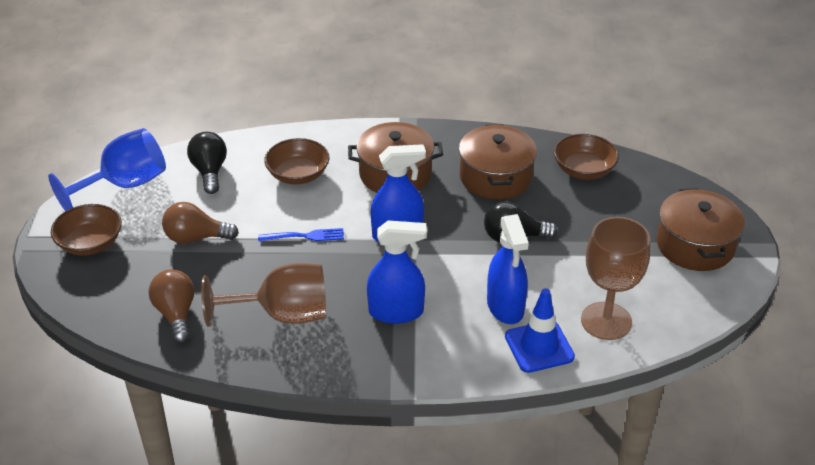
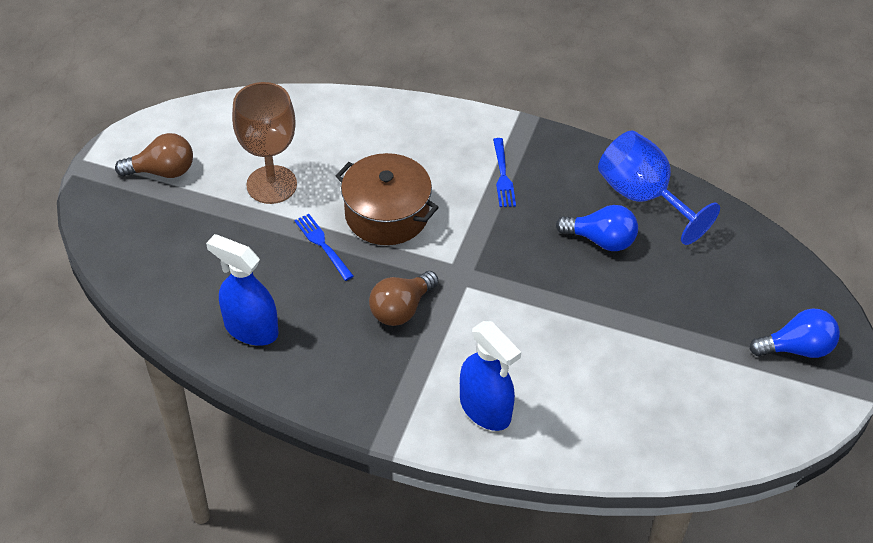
black light bulb: [187,132,227,194] [484,201,557,242] = 2 -> none = 0
blue fork: [258,228,344,241] = 1 -> [294,214,354,281] [493,138,516,207] = 2
blue light bulb: none = 0 -> [556,205,638,251] [750,308,840,358] = 2
blue spray bottle: [367,220,427,324] [371,144,426,242] [487,214,529,324] = 3 -> [206,234,278,346] [460,321,521,431] = 2
blue traffic cone: [505,288,575,373] = 1 -> none = 0
brown bowl: [51,204,122,256] [264,138,329,185] [554,134,619,180] = 3 -> none = 0
brown goblet: [201,263,326,327] [581,217,650,340] = 2 -> [232,82,297,204] = 1
brown pot: [348,122,443,193] [459,124,537,199] [657,188,745,271] = 3 -> [336,153,439,245] = 1

